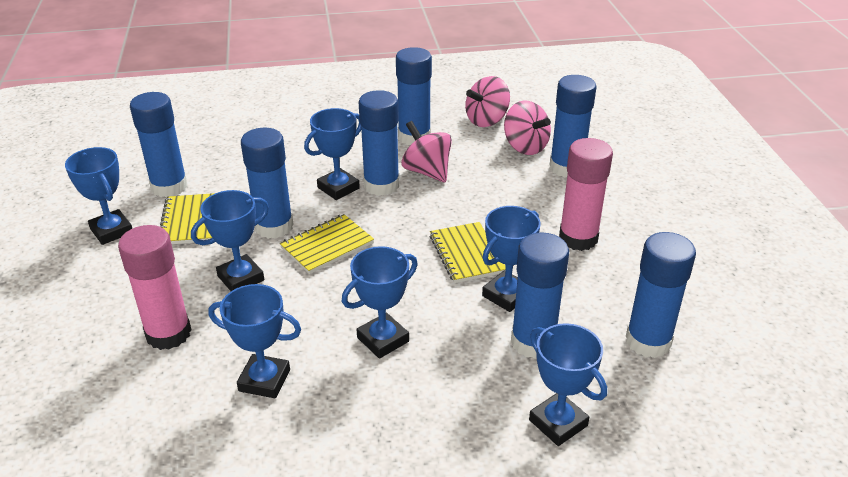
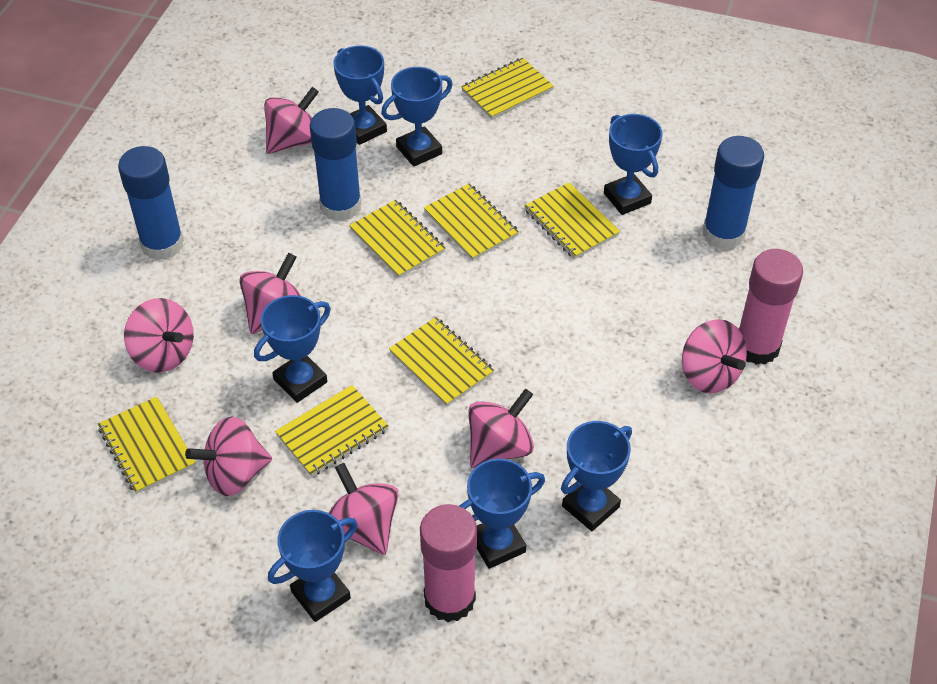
blue glue stick: [130,92,188,197] [241,128,294,239] [359,90,399,196] [396,47,432,145] [511,232,569,359] [549,75,597,177] [626,232,696,358] = 7 -> [118,146,184,260] [310,108,362,221] [703,136,764,250] = 3
pink spinning top: [401,121,452,182] [465,76,510,127] [504,101,551,155] = 3 -> [124,298,194,373] [185,417,272,496] [239,252,301,334] [264,87,319,154] [329,463,399,555] [468,389,534,468] [682,319,747,393] = 7
yellow notebook: [160,193,215,244] [280,214,374,274] [430,222,505,283] = 3 -> [98,397,196,494] [275,385,389,477] [349,200,445,278] [389,317,494,406] [424,183,519,260] [461,58,554,119] [524,182,620,259] = 7

